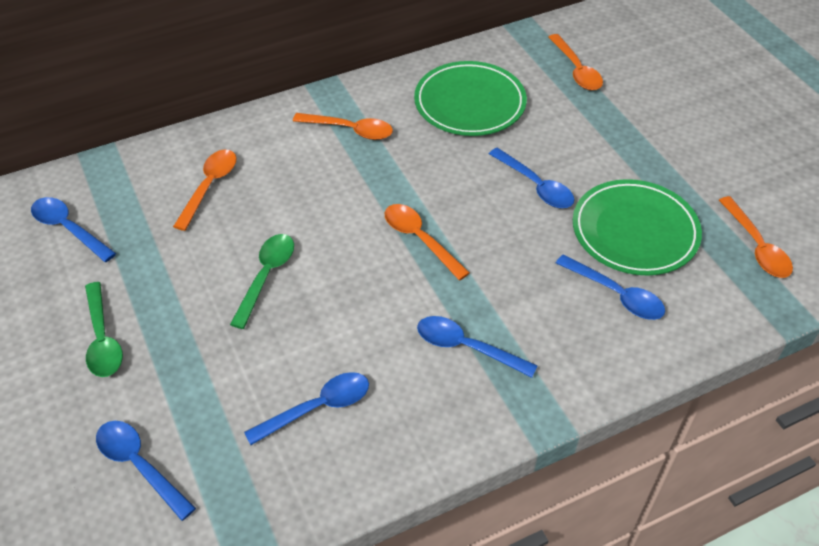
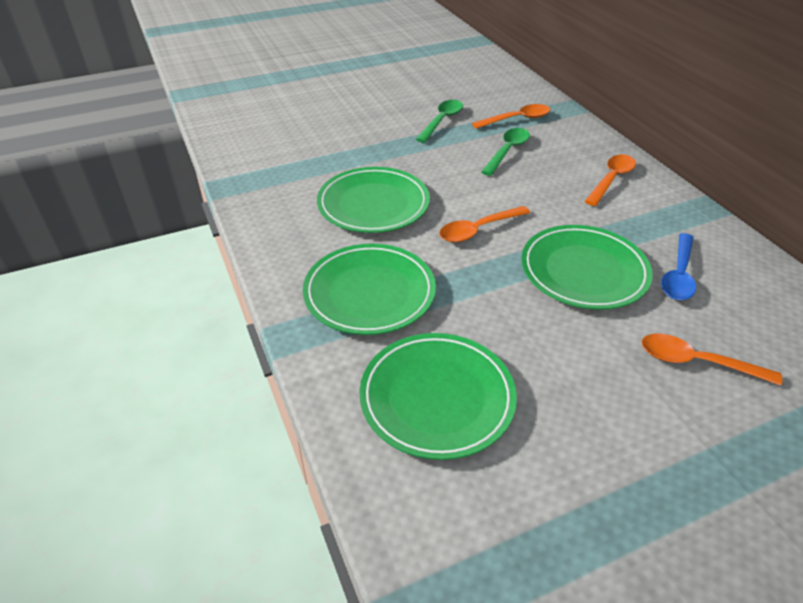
blue spoon: [31,197,116,262] [96,421,196,521] [244,372,369,445] [417,316,538,378] [489,148,574,208] [556,254,665,320] = 6 -> [661,233,696,300] = 1
green plate: [414,61,527,136] [573,179,702,275] = 2 -> [303,244,436,335] [317,167,430,233] [359,333,517,460] [521,225,653,310] = 4
orange spoon: [173,149,237,231] [293,113,393,140] [385,204,470,280] [548,34,603,90] [719,196,793,278] = 5 -> [439,206,530,242] [472,104,550,129] [585,154,636,206] [641,333,782,385] = 4

